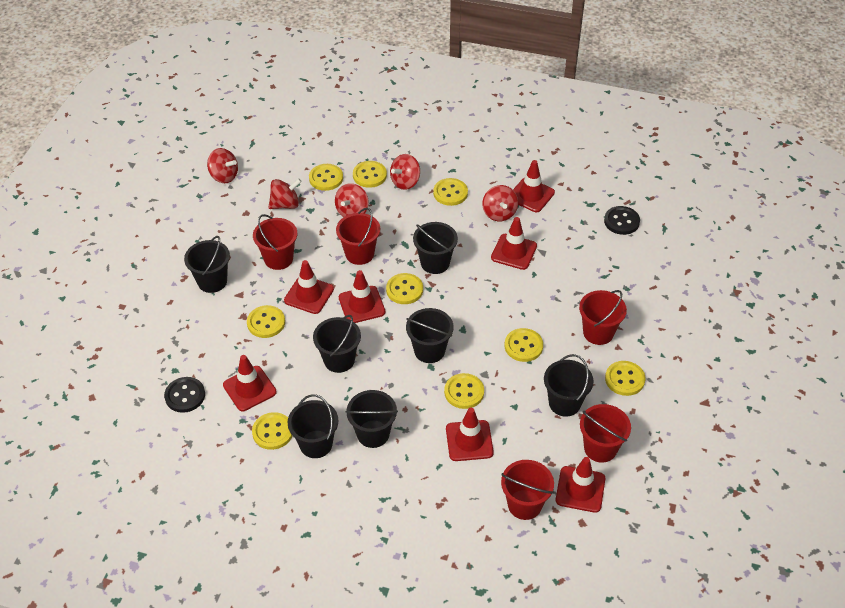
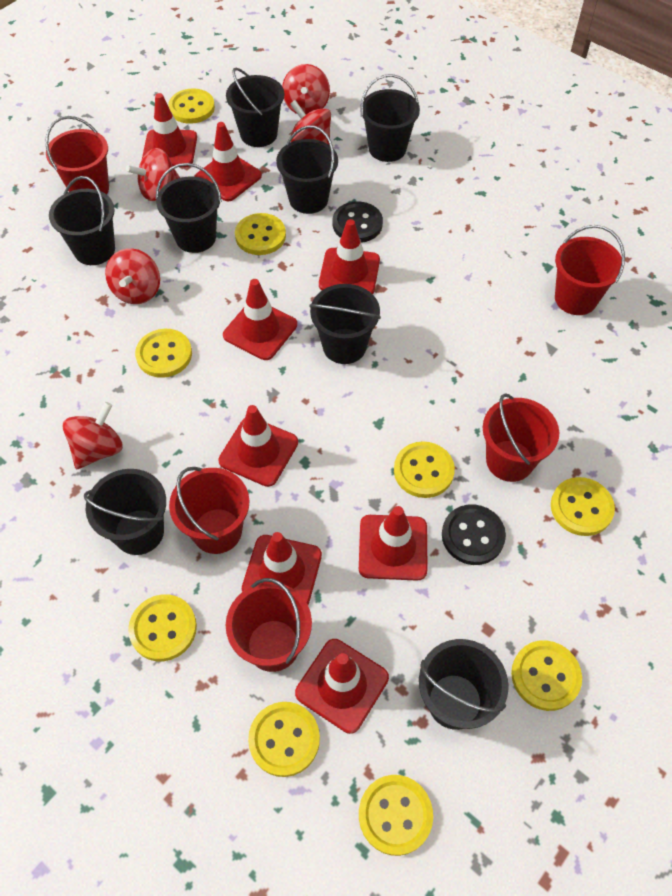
black bucket: [184,236,230,293] [287,394,339,458] [313,315,361,373] [346,390,398,448] [406,308,454,363] [413,222,458,274] [544,354,594,417] = 7 -> [49,176,115,265] [84,469,166,555] [156,163,222,253] [226,67,285,147] [276,125,338,214] [309,284,381,364] [360,74,420,162] [419,639,509,730] = 8
red traffic cone: [223,355,277,411] [284,260,334,314] [339,270,385,323] [446,408,494,461] [491,217,537,270] [513,160,555,212] [556,457,605,513] = 7 -> [142,93,197,167] [194,122,262,201] [218,405,298,487] [223,279,297,360] [242,532,322,605] [295,639,389,734] [319,219,380,294] [359,506,427,581] = 8

